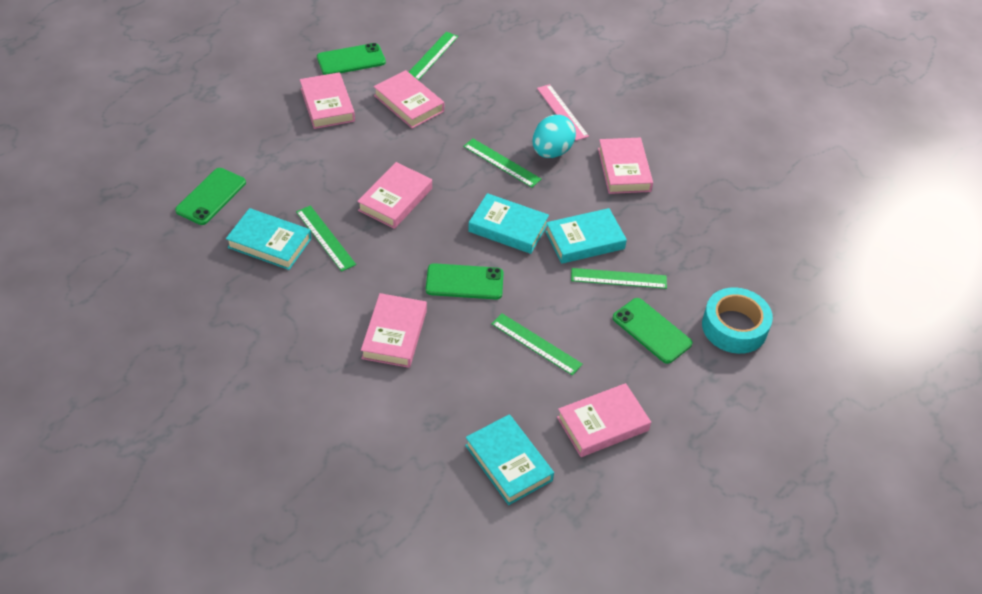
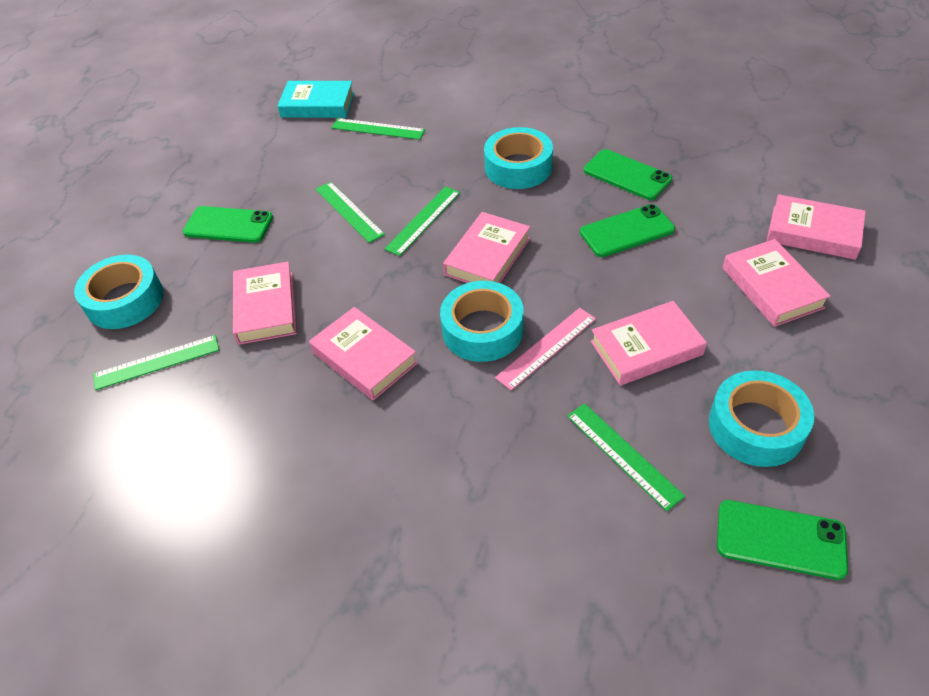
turquoise book: [226,208,311,270] [465,414,554,505] [468,193,549,254] [545,208,627,264] = 4 -> [277,81,354,118] = 1
turquoise egg: [533,115,576,158] = 1 -> none = 0
turquoise tape: [702,287,773,354] = 1 -> [74,255,163,329] [440,281,524,362] [484,127,553,189] [709,370,814,467] = 4

